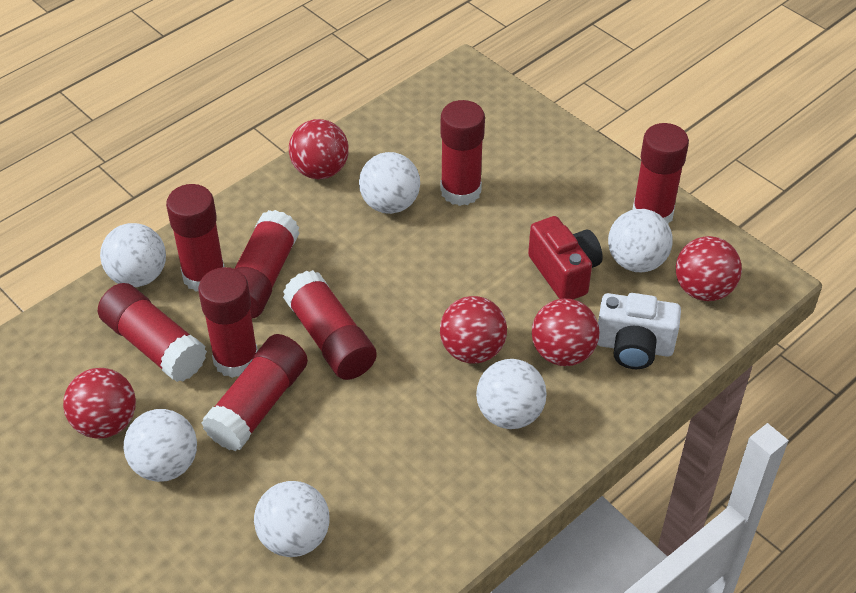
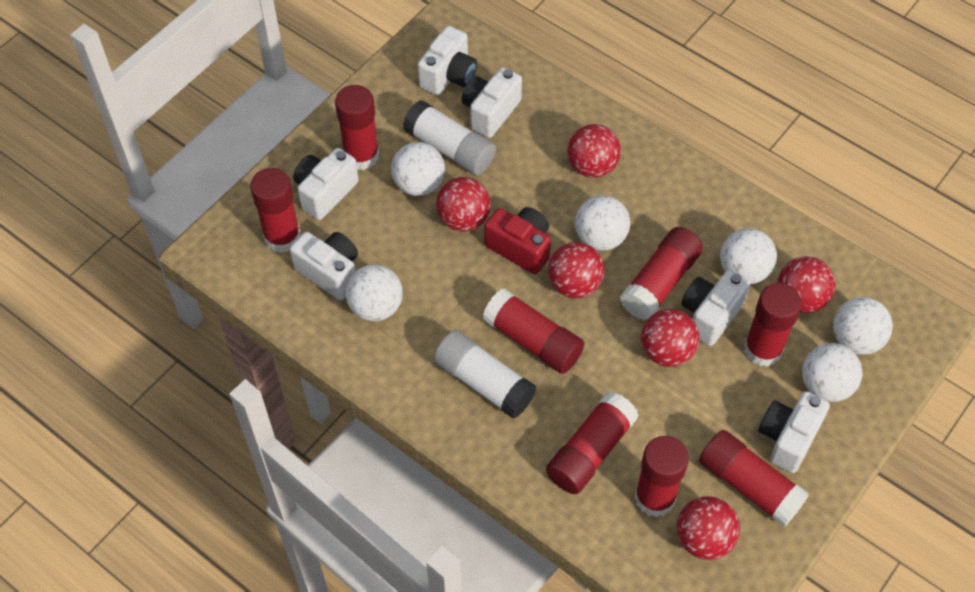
red ball: [63,368,136,439] [289,119,349,179] [440,296,507,364] [532,299,600,366] [676,236,742,301] = 5 -> [436,177,491,232] [548,242,604,298] [567,124,621,178] [641,309,699,367] [677,496,740,560] [777,256,835,313] = 6
white camera: [597,293,681,369] = 1 -> [290,232,358,300] [293,148,359,220] [418,26,477,95] [462,67,522,138] [681,270,750,346] [758,391,830,473] = 6
white glue stick: none = 0 -> [403,100,496,175] [434,330,536,419] = 2

